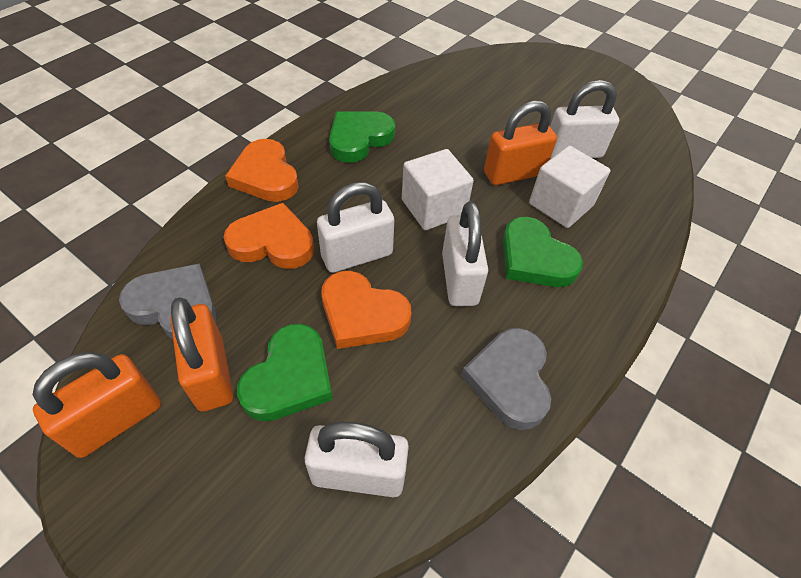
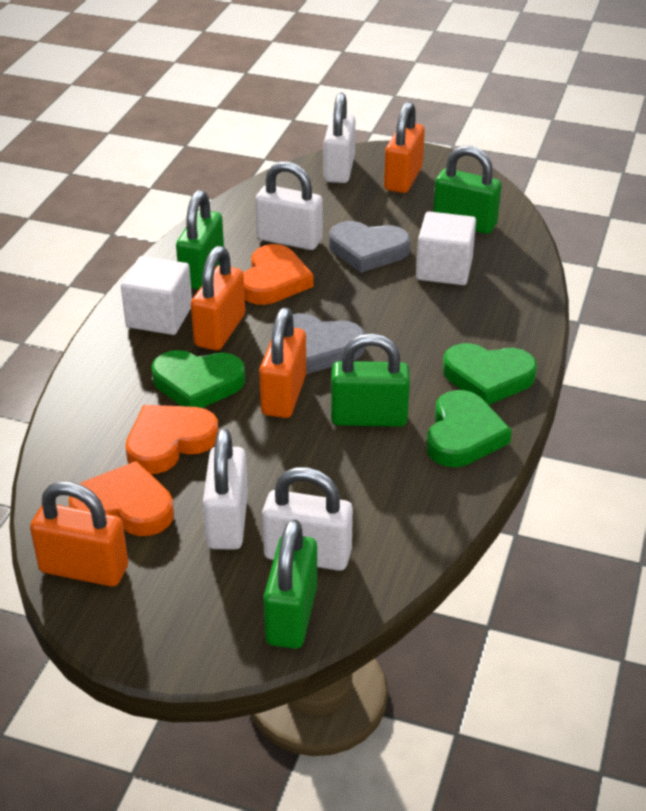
green padlock: none = 0 -> [176,190,224,289] [263,519,317,649] [331,334,410,427] [433,146,501,234] = 4
orange padlock: [32,352,161,458] [171,297,233,412] [484,101,557,185] = 3 -> [30,481,128,587] [191,246,245,350] [259,308,306,418] [384,102,425,193] = 4

